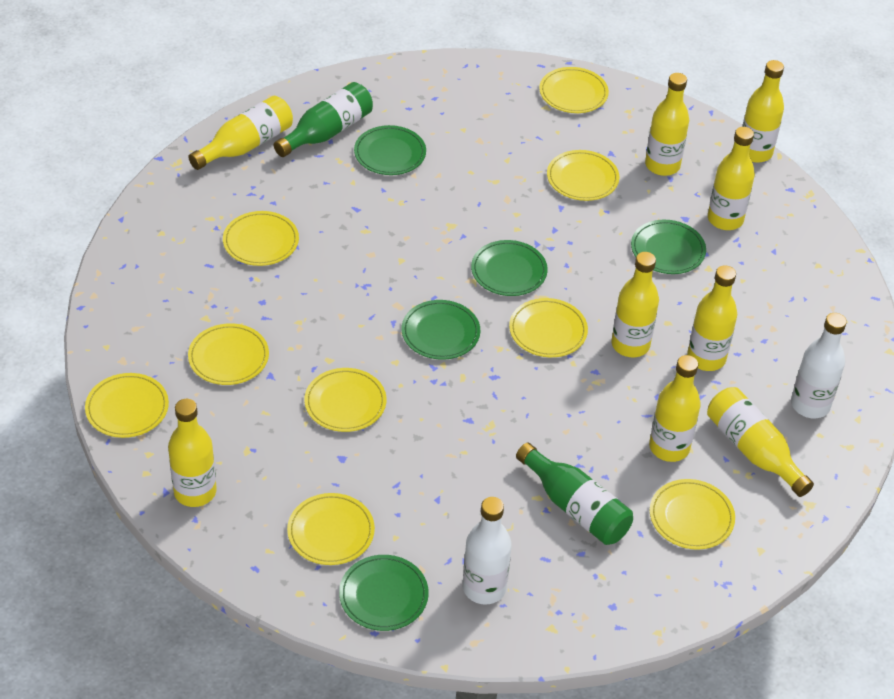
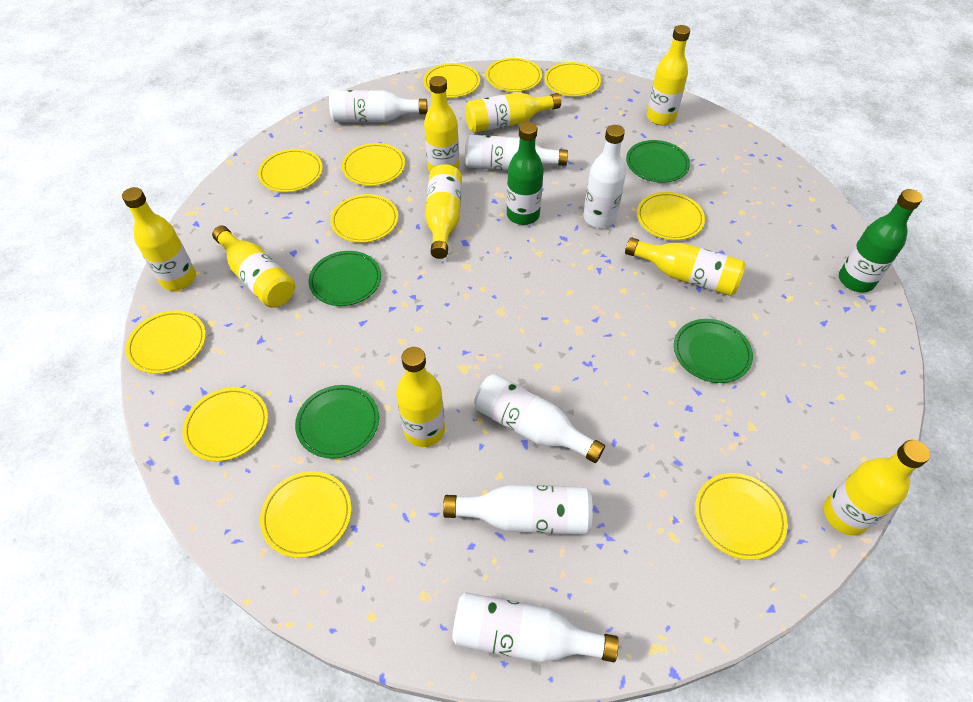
green plate: [339,555,429,631] [354,125,426,175] [402,300,480,360] [471,240,548,296] [631,220,706,274] = 5 -> [295,385,379,459] [309,251,381,306] [626,140,690,183] [674,319,753,383] = 4
white bottle: [463,497,512,605] [791,313,847,418] = 2 -> [329,90,427,123] [443,485,593,534] [452,592,619,662] [465,135,568,170] [474,374,605,463] [583,125,626,228] = 6
yellow plate: [85,373,169,438] [188,323,269,385] [223,211,299,266] [287,493,375,565] [304,368,386,432] [509,298,588,357] [539,67,609,113] [547,150,619,201] [650,479,735,550] = 9 -> [126,310,206,374] [182,387,268,461] [258,149,323,192] [260,471,352,558] [330,194,398,243] [342,143,405,186] [423,63,480,98] [486,58,542,92] [545,62,601,97] [637,192,705,240] [695,473,788,560] = 11

